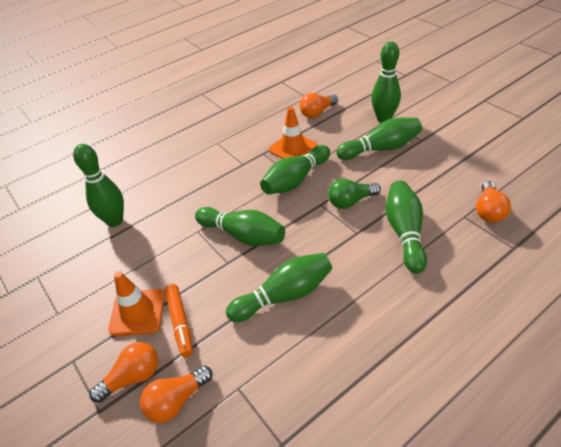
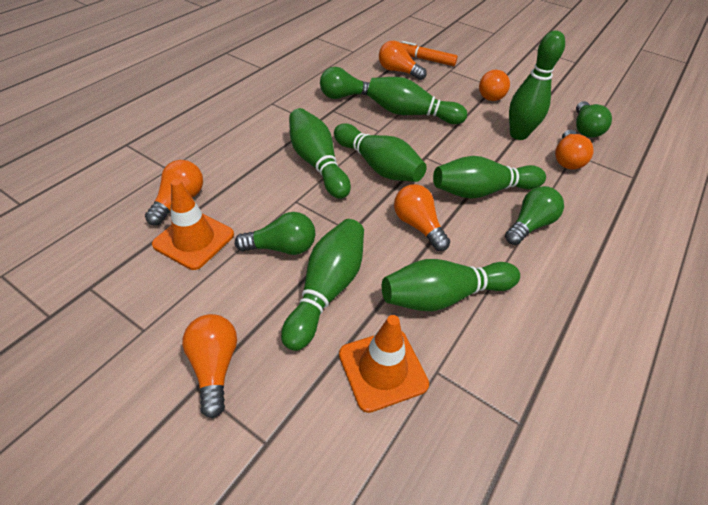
green light bulb: [328,179,381,209] = 1 -> [235,212,315,255] [320,67,370,99] [505,186,564,245] [576,101,612,138] = 4
orange light bulb: [90,342,158,403] [140,366,212,423] [300,93,338,118] [476,181,511,223] = 4 -> [145,160,203,225] [182,314,237,418] [379,40,427,80] [394,184,450,251] [479,70,510,101] [555,130,594,170] = 6

